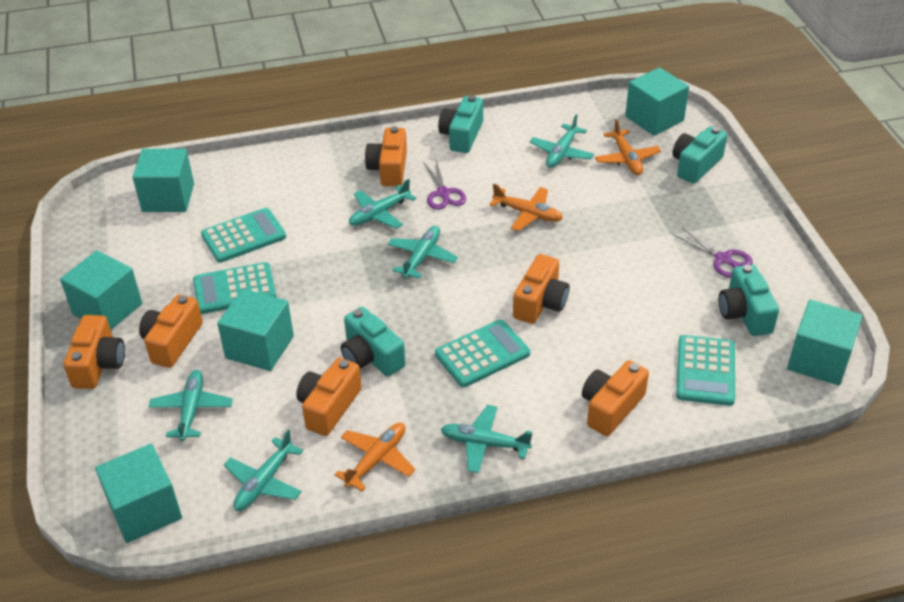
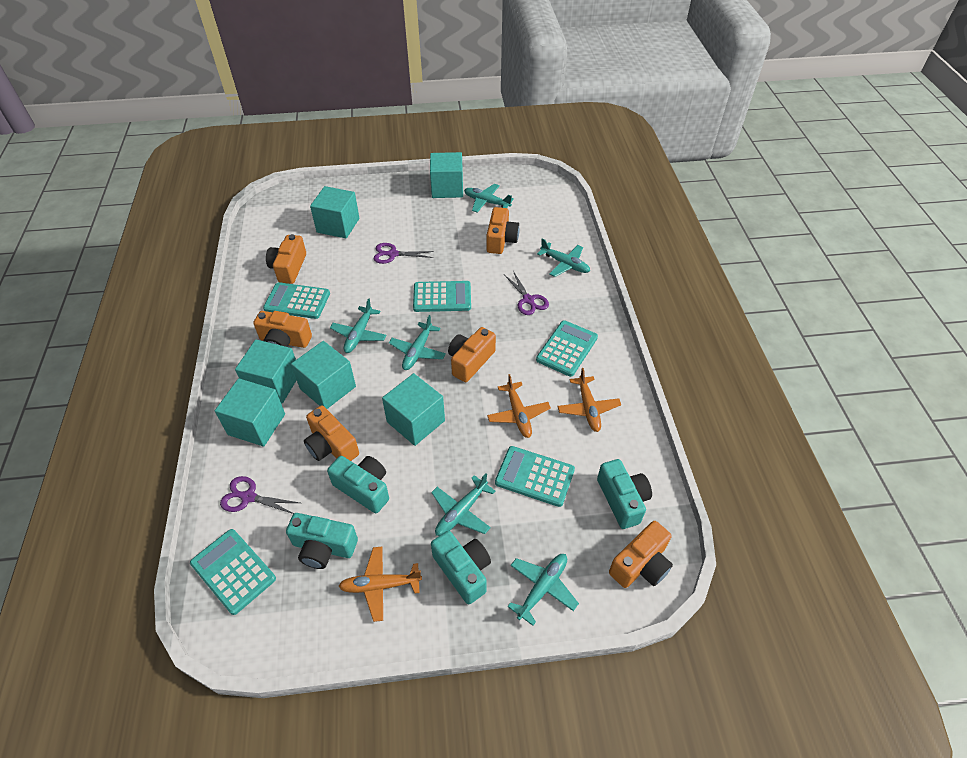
purple scissors: [423,161,466,210] [673,227,753,278] = 2 -> [220,476,300,514] [373,243,434,264] [504,271,549,315] = 3
turquoise calculator: [193,262,277,314] [201,208,286,263] [435,320,530,387] [676,335,735,406] = 4 -> [190,529,276,615] [263,282,330,319] [413,281,471,312] [495,446,575,507] [536,320,598,377] = 5

